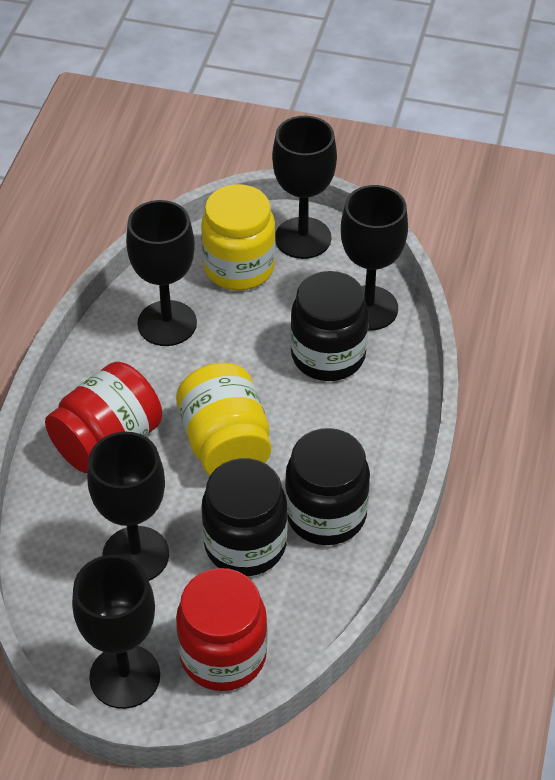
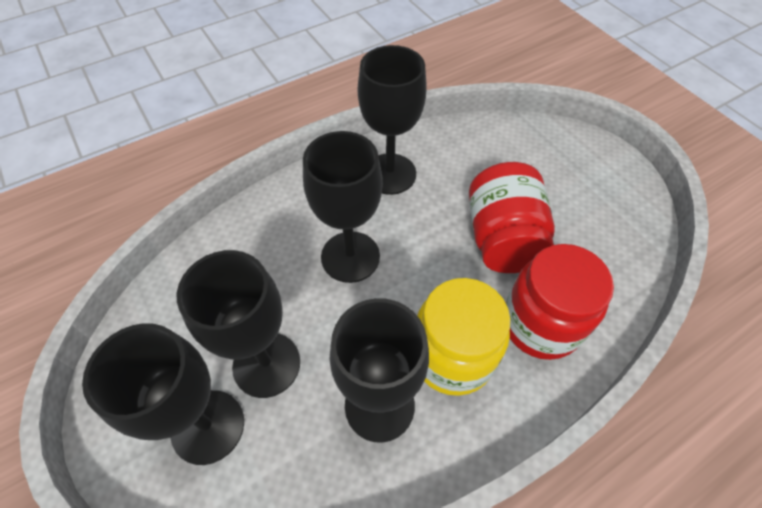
black jar: [201,458,288,577] [285,428,370,545] [290,271,369,381] = 3 -> none = 0
yellow jar: [176,363,271,475] [201,184,276,291] = 2 -> [417,278,511,396] = 1

